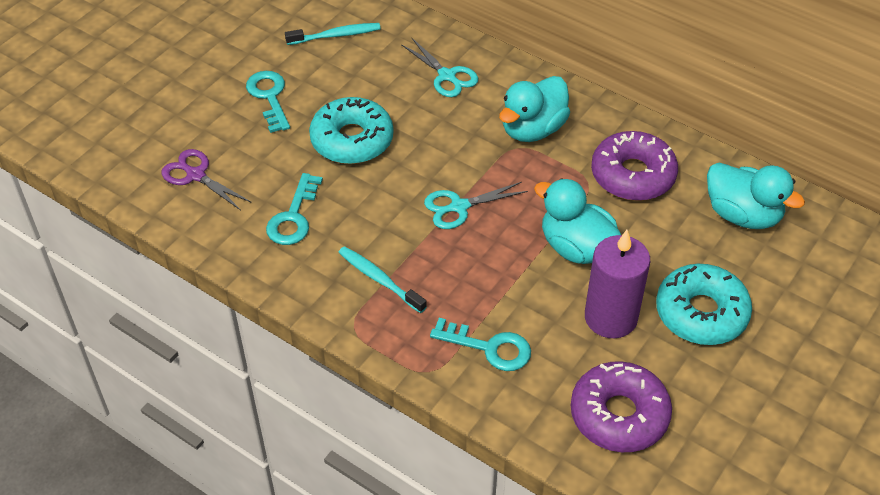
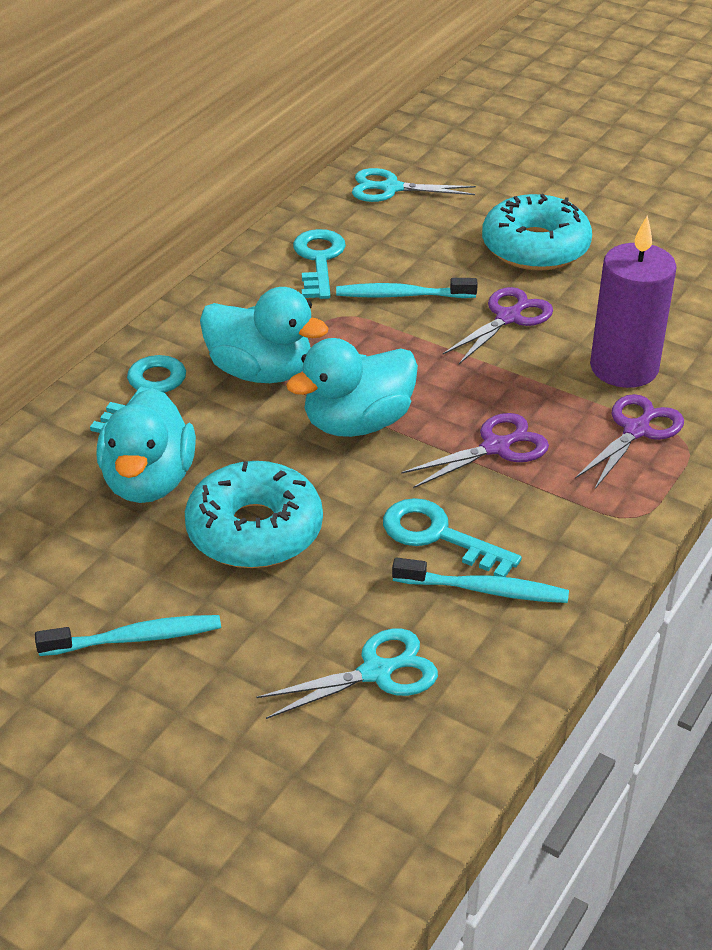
purple donut: [571,361,672,452] [591,131,678,201] = 2 -> none = 0
purple scissors: [162,149,252,210] = 1 -> [401,413,549,488] [443,287,553,364] [575,394,684,489] = 3
turquoise toothbrush: [285,23,381,45] [338,246,427,313] = 2 -> [35,615,221,656] [336,278,478,298] [392,557,569,603] = 3

